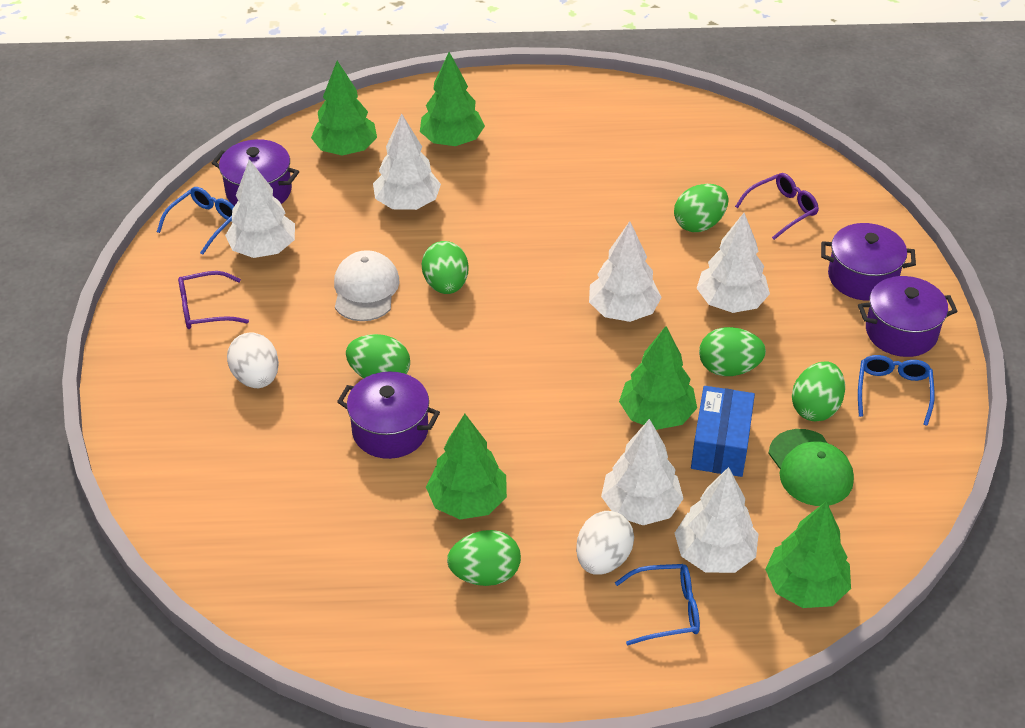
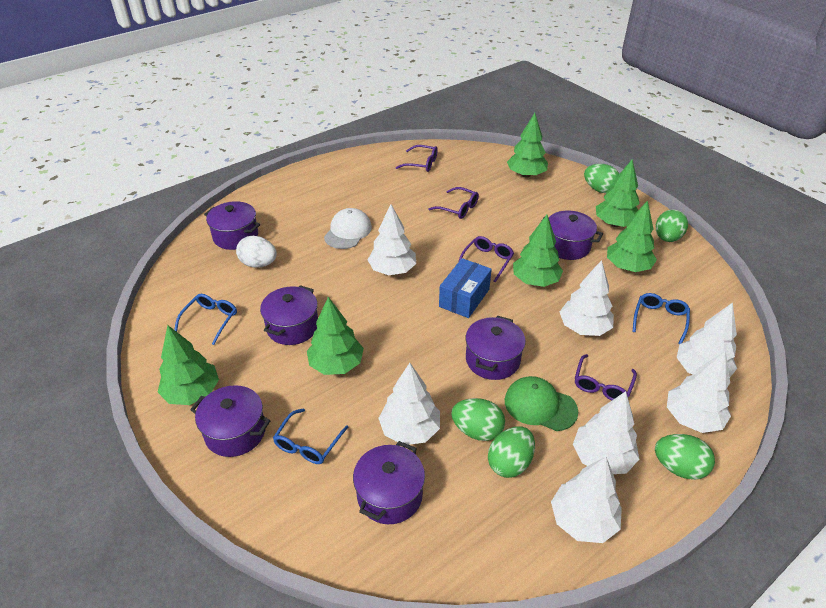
green egg: [346,334,410,378] [422,241,469,294] [447,530,521,586] [674,184,728,232] [699,327,766,376] [792,361,845,421] = 6 -> [451,398,505,441] [488,426,535,478] [584,164,619,193] [655,434,715,480] [656,209,688,242] = 5
green tree: [311,61,377,156] [420,52,485,146] [426,414,507,519] [619,326,697,430] [765,501,851,608] = 5 -> [158,325,219,405] [307,297,364,375] [507,113,548,178] [513,215,563,287] [596,159,639,227] [607,200,657,272] = 6
purple glasses: [178,271,249,329] [735,173,819,240] = 2 -> [396,145,438,172] [428,187,479,219] [459,236,514,282] [575,354,637,400] = 4
purple pot: [212,139,299,206] [337,372,440,459] [821,223,916,300] [858,276,958,357] = 4 -> [190,385,271,457] [204,201,260,250] [260,285,318,345] [353,441,425,524] [465,316,526,380] [542,211,603,260] = 6
white egg: [227,332,279,388] [576,511,634,575] = 2 -> [236,236,277,268] = 1
white tree: [225,159,295,258] [373,114,441,210] [589,221,662,322] [601,419,684,525] [675,467,759,573] [697,213,770,313] = 6 -> [368,204,416,275] [378,363,440,445] [551,457,622,543] [560,260,614,336] [573,391,639,474] [667,351,731,433] [676,302,737,377] = 7

